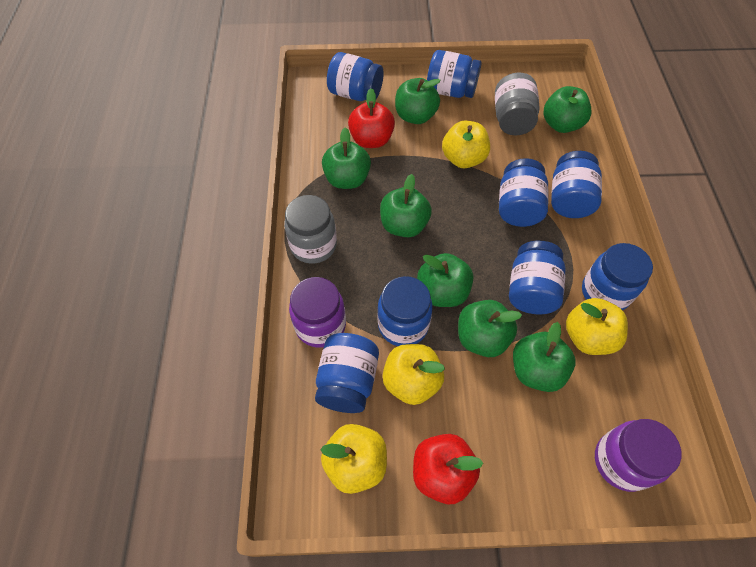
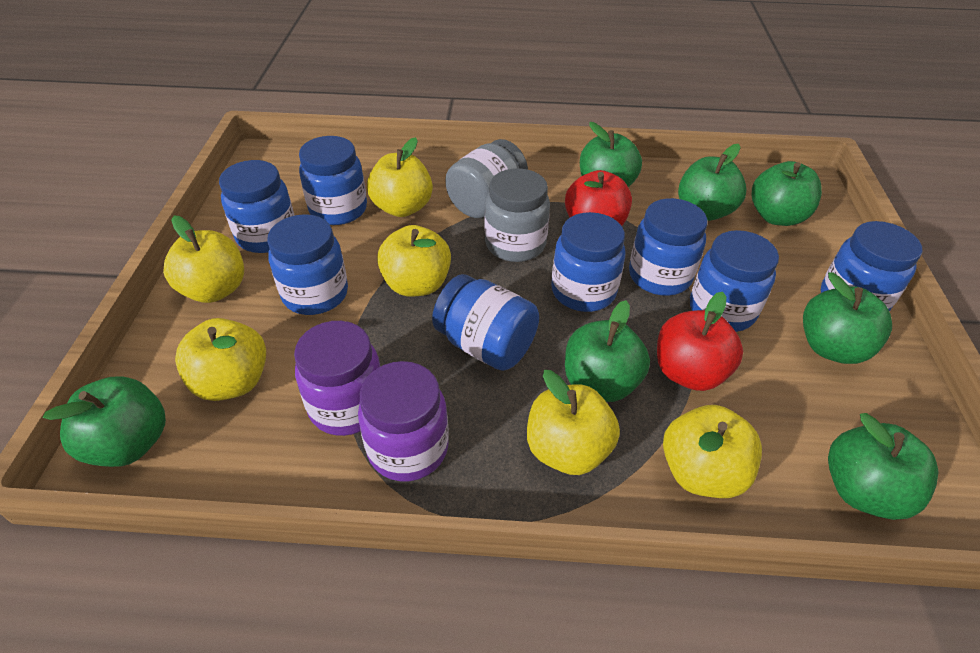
yellow apple: [320,424,387,494] [382,344,445,405] [442,120,490,168] [566,298,628,355] = 4 -> [163,216,244,303] [175,318,266,401] [367,137,433,217] [377,225,451,297] [527,370,620,475] [663,405,762,498] = 6

